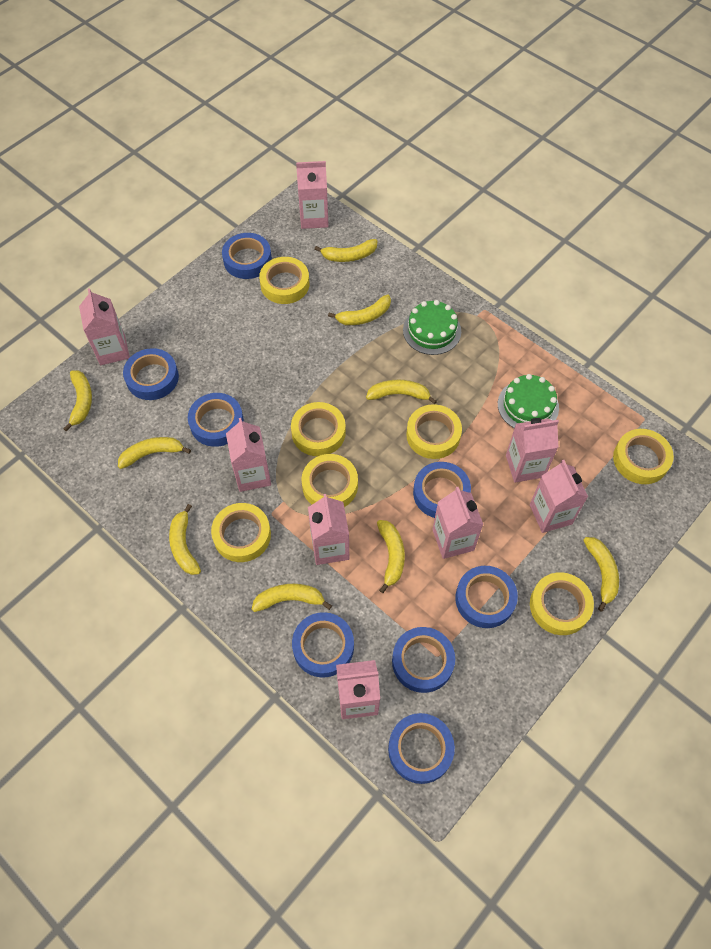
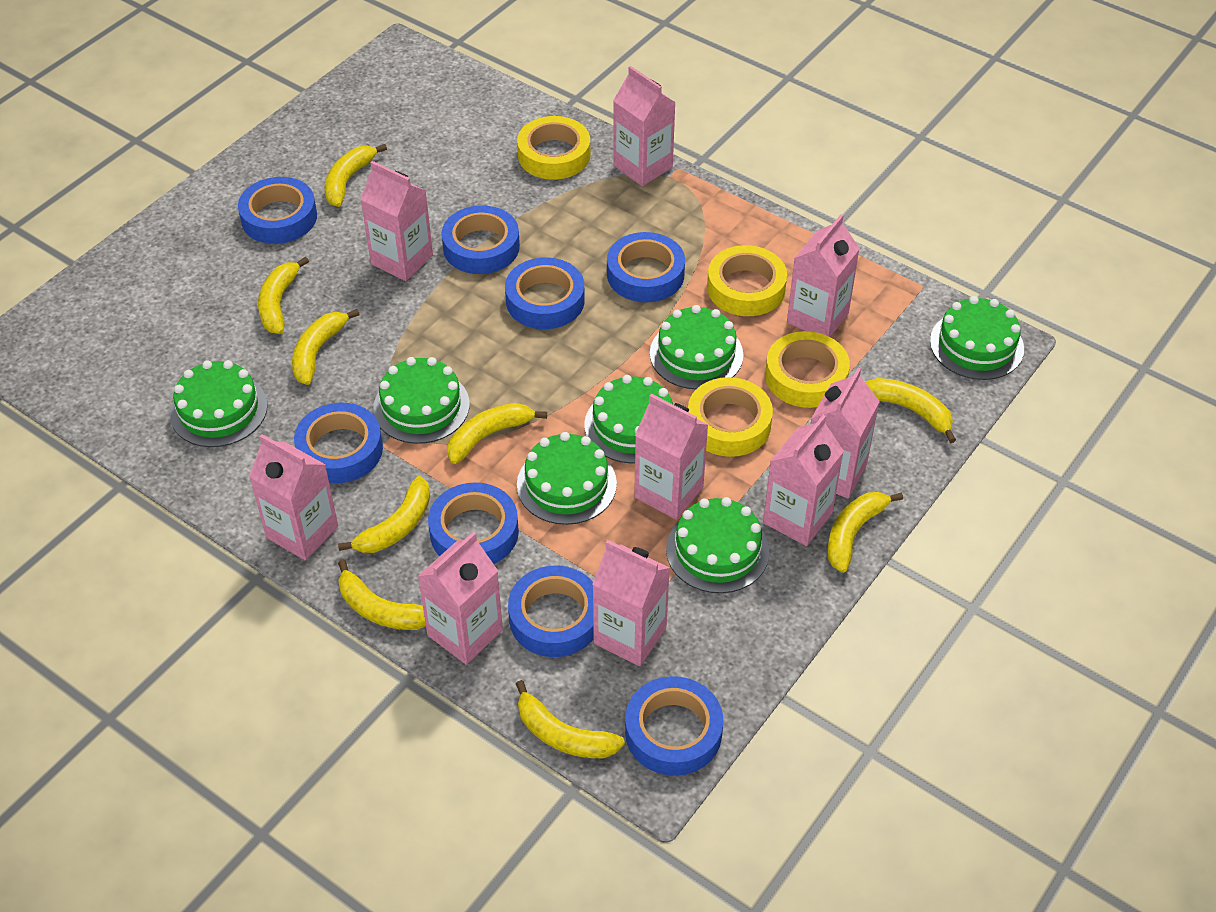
green cake: [403,300,461,355] [498,374,559,428] = 2 -> [170,360,268,447] [373,357,470,444] [517,432,617,525] [584,375,673,463] [650,305,743,390] [666,497,769,593] [930,296,1024,380] = 7
pink carton: [79,288,130,365] [226,418,271,492] [296,161,329,229] [308,494,349,565] [336,660,380,719] [432,487,483,559] [506,418,559,482] [530,460,588,533] = 8 -> [249,434,338,560] [360,161,433,281] [418,532,503,665] [592,540,670,666] [613,66,676,186] [634,394,708,520] [763,415,844,546] [787,214,860,337] [811,368,880,498] = 9
yellow tape: [211,503,271,562] [259,257,309,304] [291,402,346,456] [302,454,358,507] [406,404,462,459] [530,572,594,635] [613,429,674,484] = 7 -> [517,116,590,179] [688,377,773,457] [707,245,787,316] [765,331,850,408] = 4

